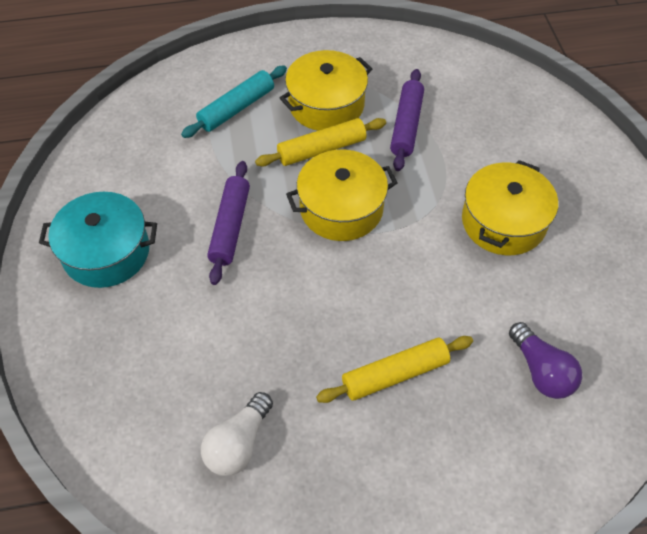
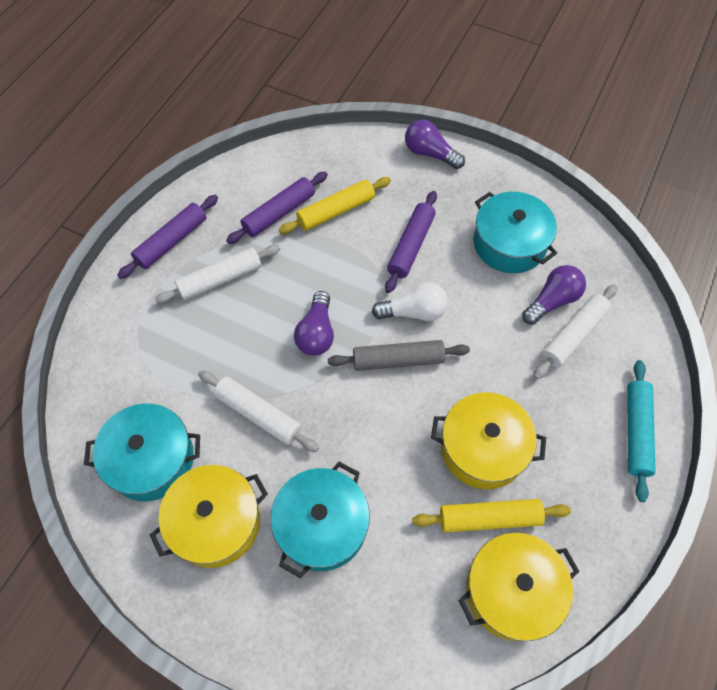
grey rolling pin: none = 0 -> [328,340,470,371] = 1
purple light bulb: [509,322,582,399] = 1 -> [294,291,334,356] [405,120,465,169] [522,265,586,325] = 3
purple rolling pin: [207,161,250,285] [390,69,424,171] = 2 -> [117,195,218,279] [226,172,328,244] [385,191,437,293] = 3
turquoise pot: [39,192,157,288] = 1 -> [84,403,200,501] [270,462,370,578] [473,192,557,273] = 3
white rolling pin: none = 0 -> [155,245,280,304] [198,370,319,452] [534,284,618,379] = 3

